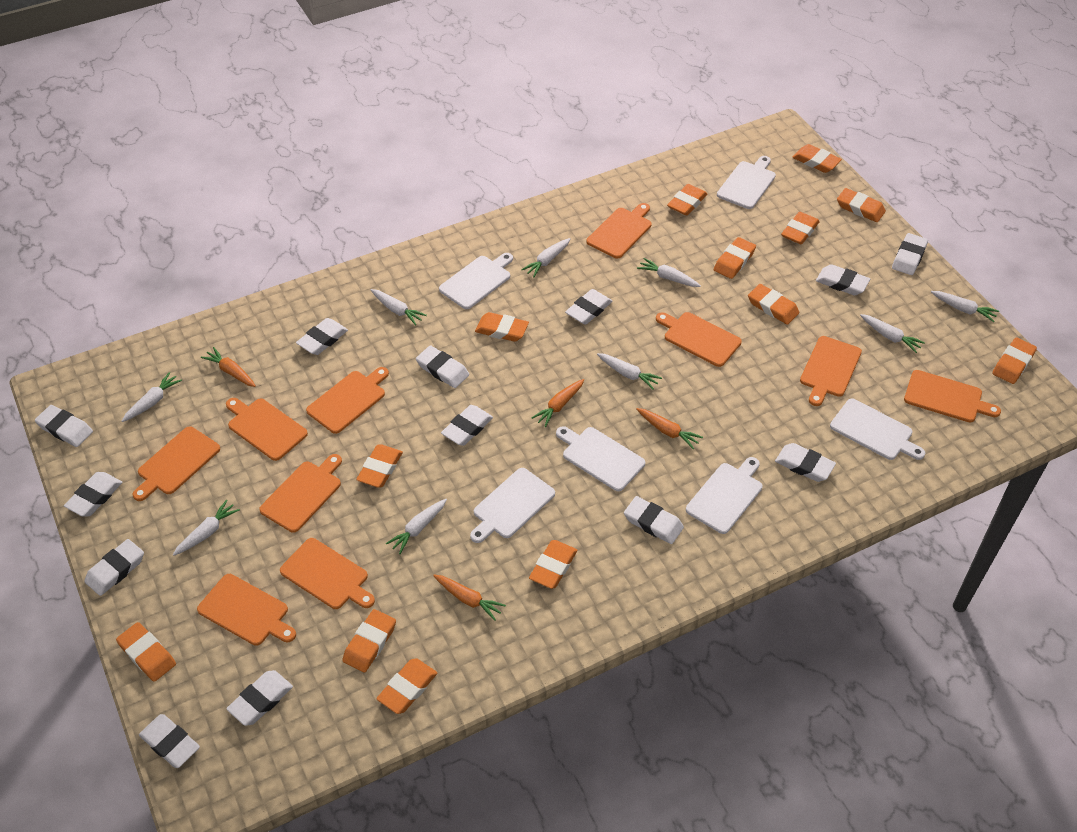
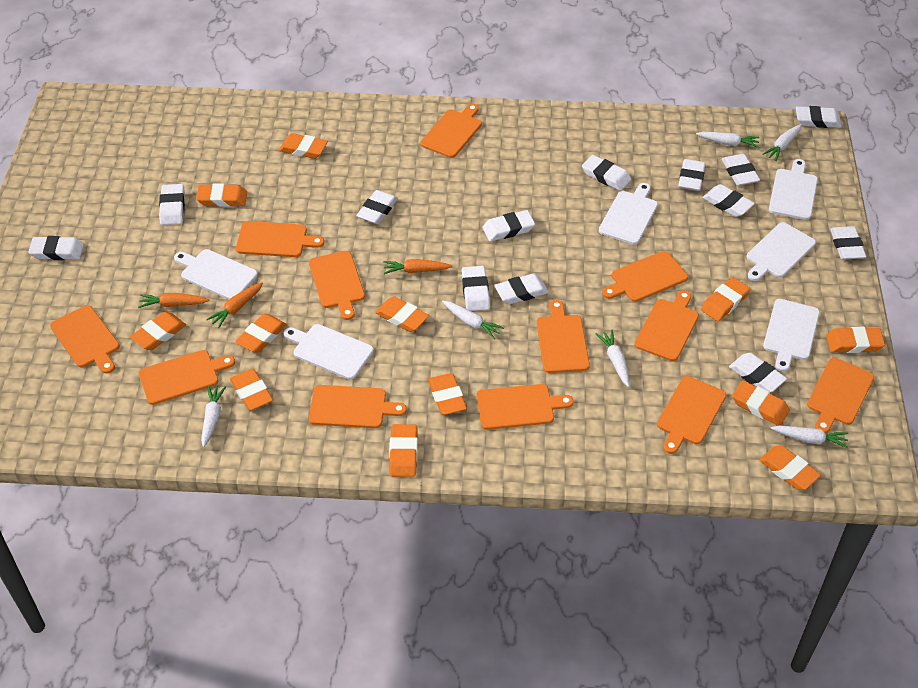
orange carrot: [201,347,256,387] [433,575,506,621] [532,379,584,427] [636,408,703,449] = 4 -> [138,293,210,308] [206,282,263,328] [383,259,452,274] = 3
orange cutting board: [133,426,220,501] [197,574,296,646] [226,398,308,461] [259,454,342,532] [280,538,375,609] [306,367,389,434] [586,203,652,259] [656,312,742,367] [800,336,862,406] [904,370,1001,422] = 10 -> [50,305,120,374] [139,350,235,405] [236,221,324,257] [309,251,365,320] [309,385,407,428] [421,104,482,158] [476,384,574,430] [537,300,590,373] [602,251,688,302] [634,290,699,361] [657,376,726,454] [807,358,874,434] = 12
orange eraser: [116,622,176,682] [342,609,396,673] [356,444,403,488] [376,658,437,714] [475,312,529,342] [529,540,577,589] [667,184,707,216] [714,237,756,279] [748,284,799,325] [781,212,820,244] [792,144,842,173] [837,188,886,222] [992,337,1037,384] = 13 -> [130,312,186,350] [196,184,247,207] [230,368,273,411] [235,313,287,353] [279,133,328,159] [375,296,429,332] [389,424,418,477] [428,373,467,415] [701,277,750,322] [732,380,790,426] [759,445,821,490] [826,327,885,353] = 12
white carrot: [122,372,182,422] [173,500,240,556] [371,289,427,325] [386,499,447,554] [521,238,571,277] [597,353,662,390] [637,258,701,287] [860,314,925,353] [931,291,999,322] = 9 -> [201,385,226,447] [442,301,504,339] [596,330,629,387] [696,132,760,148] [762,124,802,161] [770,425,848,448] = 6

